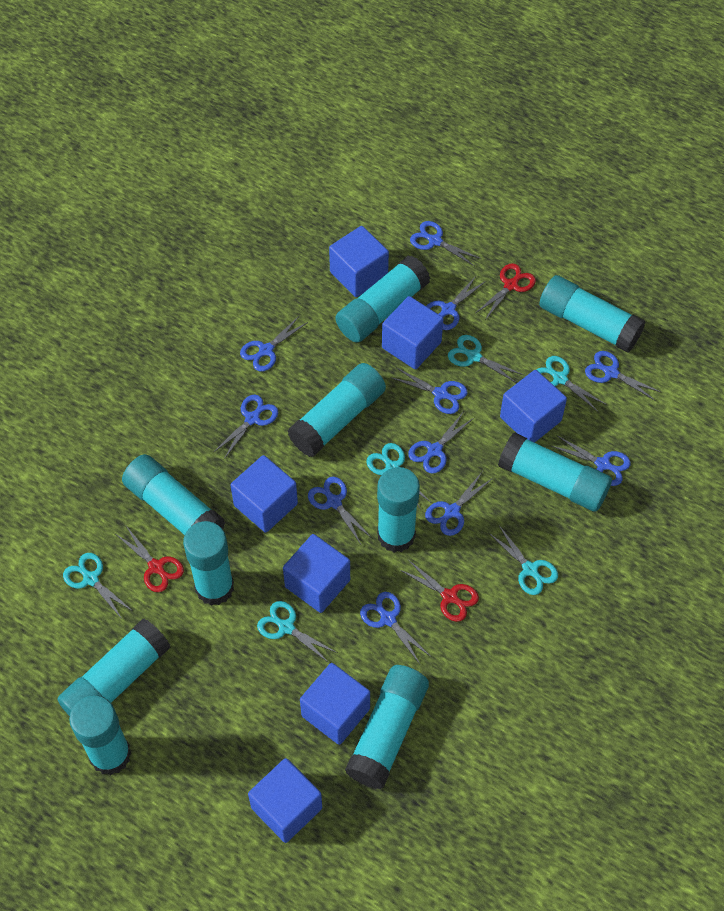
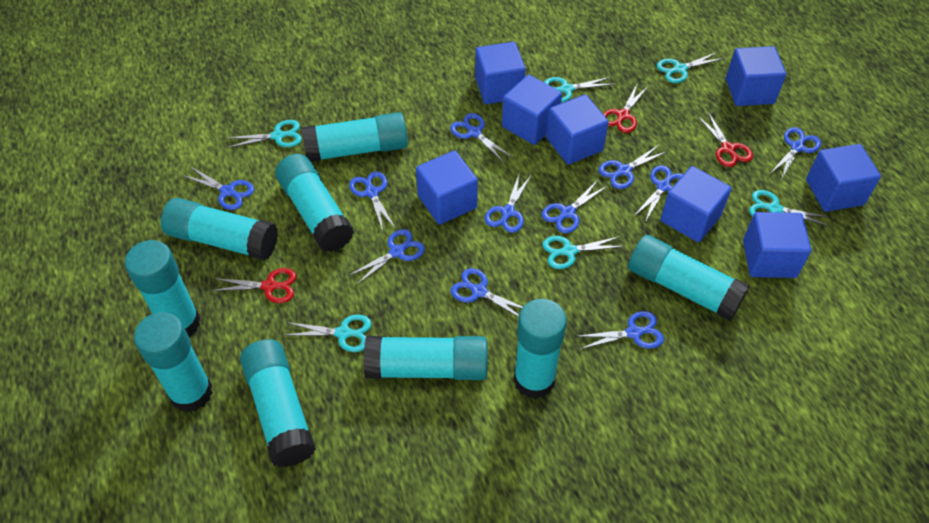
blue cube: [231,455,298,533] [248,758,322,843] [283,534,350,613] [300,663,370,745] [329,226,389,297] [382,296,443,369] [500,370,567,443] = 7 -> [416,151,478,225] [475,42,526,104] [502,75,562,145] [546,95,609,165] [660,166,732,242] [726,46,786,106] [743,212,811,278] [806,144,881,212] = 8
turquoise glue stick: [58,619,171,716] [69,695,131,775] [122,454,225,535] [183,521,234,606] [288,363,386,457] [335,256,430,343] [345,665,429,789] [377,467,420,553] [498,432,612,511] [539,275,646,353] = 10 -> [125,240,200,337] [134,312,213,412] [161,198,278,261] [240,339,316,467] [276,154,354,252] [301,112,408,162] [364,336,488,380] [513,299,567,399] [628,235,750,321] = 9

